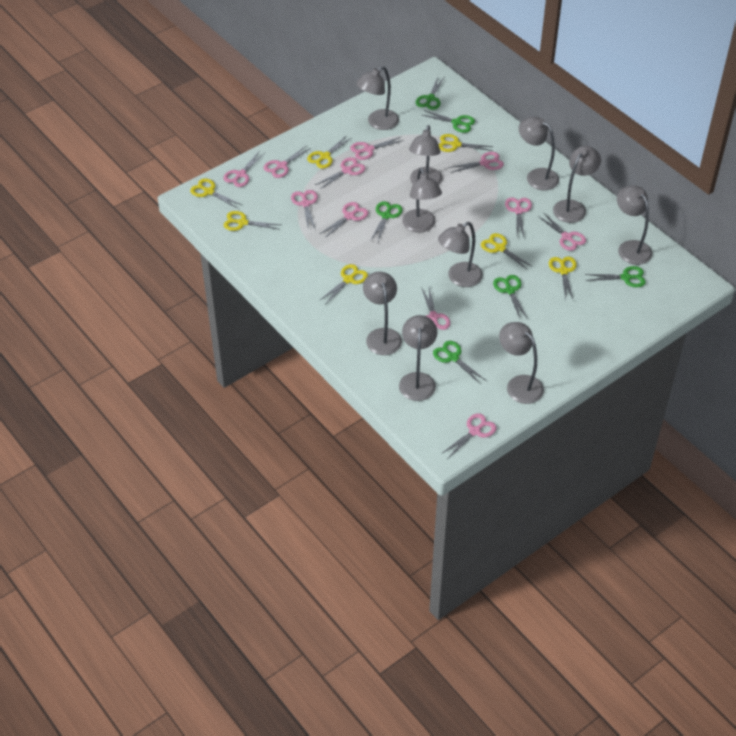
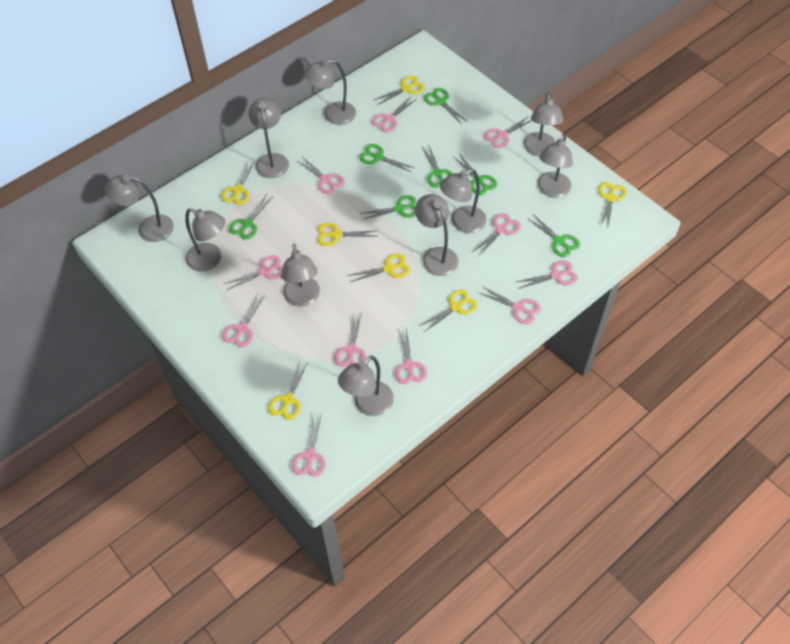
green scissors: [371,201,403,241] [416,77,444,110] [422,110,475,133] [433,341,485,384] [493,275,527,318] [585,266,646,287] = 6 -> [229,196,272,240] [359,144,415,172] [359,195,416,220] [422,146,453,188] [424,88,467,123] [453,155,497,195] [527,214,580,257] = 7

